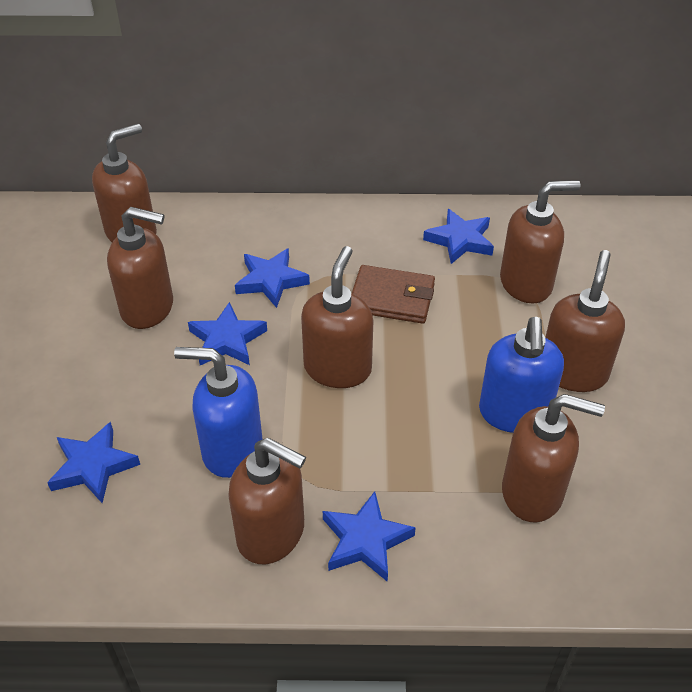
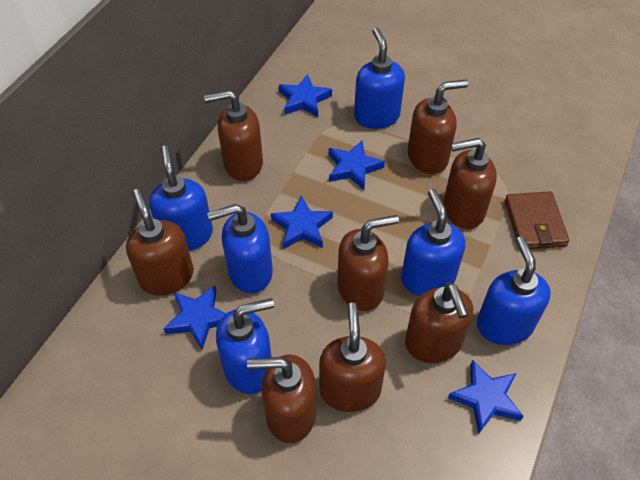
blue soap dispenser: [174,347,262,478] [479,317,564,433] = 2 -> [149,145,213,251] [207,204,273,293] [216,298,274,394] [354,27,405,129] [401,189,465,296] [477,236,551,345] = 6
brown soap dispenser: [92,124,157,242] [107,207,173,329] [228,438,306,564] [301,246,373,388] [500,180,580,304] [502,394,605,522] [545,250,625,392] = 7 -> [126,189,194,296] [204,90,263,181] [247,354,316,443] [319,302,386,412] [337,215,399,311] [405,283,473,363] [408,79,468,174] [443,138,497,229] = 8

